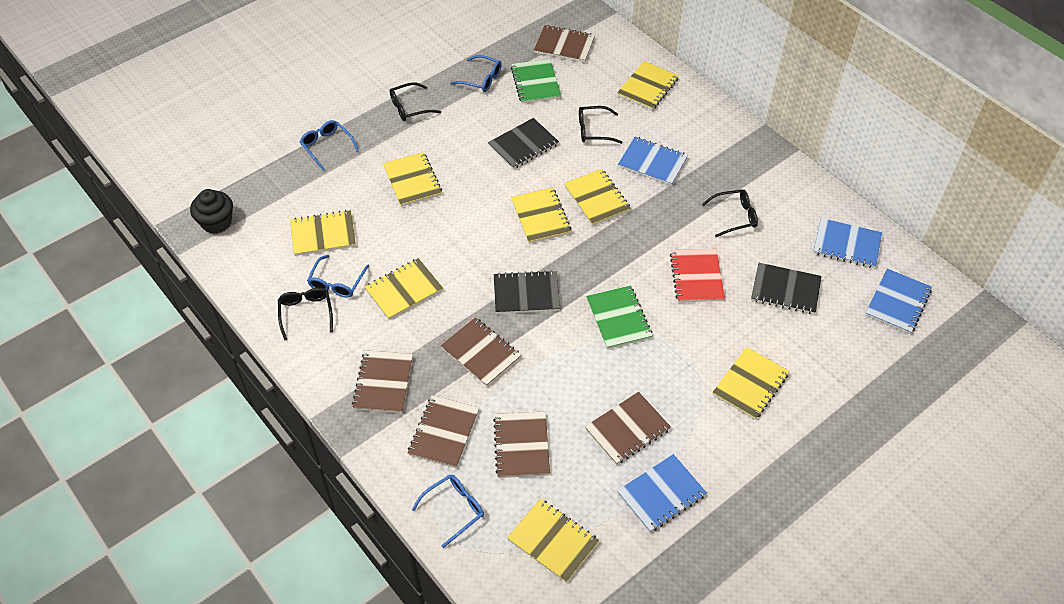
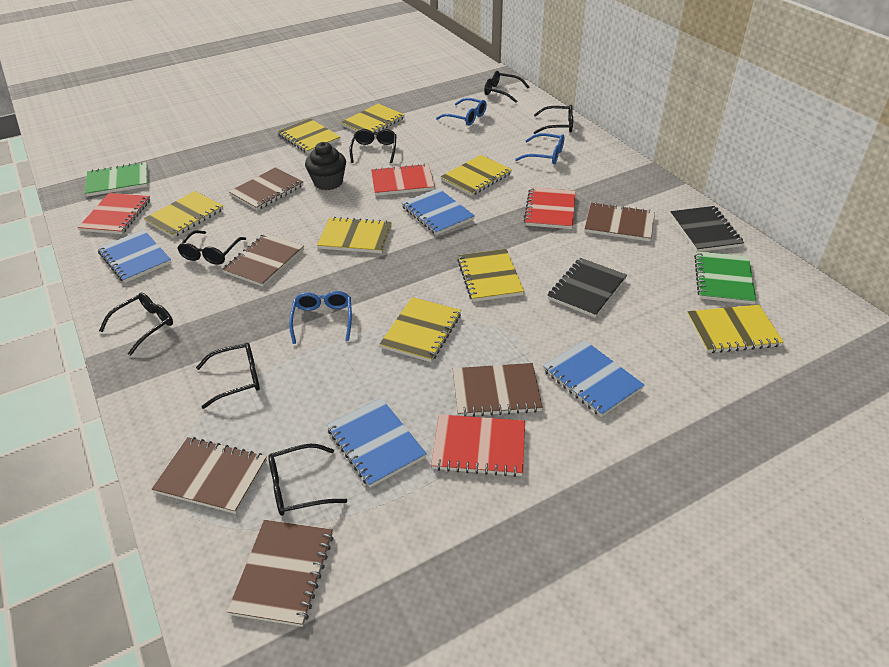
black glasses: [278,288,333,341] [390,82,441,121] [579,106,623,144] [702,189,758,237] = 4 -> [99,293,173,356] [177,230,246,265] [196,343,260,409] [268,444,347,516] [350,129,397,163] [484,71,529,103] [534,105,573,134] = 7
black notebook: [488,118,559,169] [494,270,560,314] [751,263,822,314] = 3 -> [548,258,627,318] [670,206,744,252] = 2
blue glasses: [300,120,359,171] [307,255,369,298] [412,475,484,548] [450,55,502,92] = 4 -> [289,291,352,344] [436,98,487,126] [515,133,564,164] = 3
red notebook: [670,249,725,302] = 1 -> [78,193,150,234] [371,163,435,196] [431,414,525,477] [524,187,576,229] = 4

